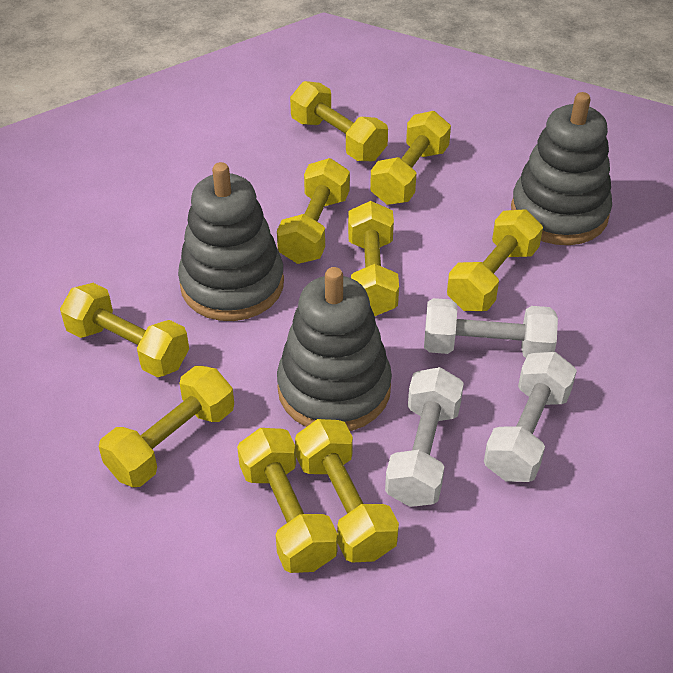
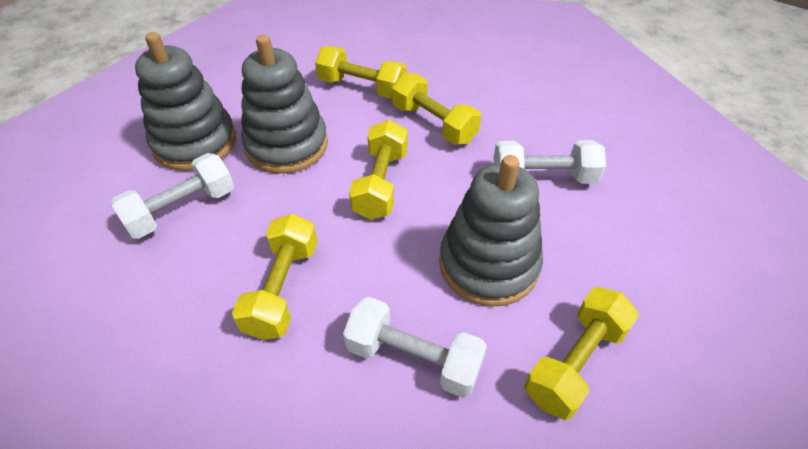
yellow dumbbell: [60,283,189,377] [98,366,234,487] [237,428,338,573] [277,158,350,264] [290,81,388,161] [295,419,399,563] [348,201,399,316] [370,111,451,205] [447,209,543,311] = 9 -> [232,214,317,340] [315,46,407,99] [349,120,408,220] [392,73,481,145] [525,287,639,420] = 5

